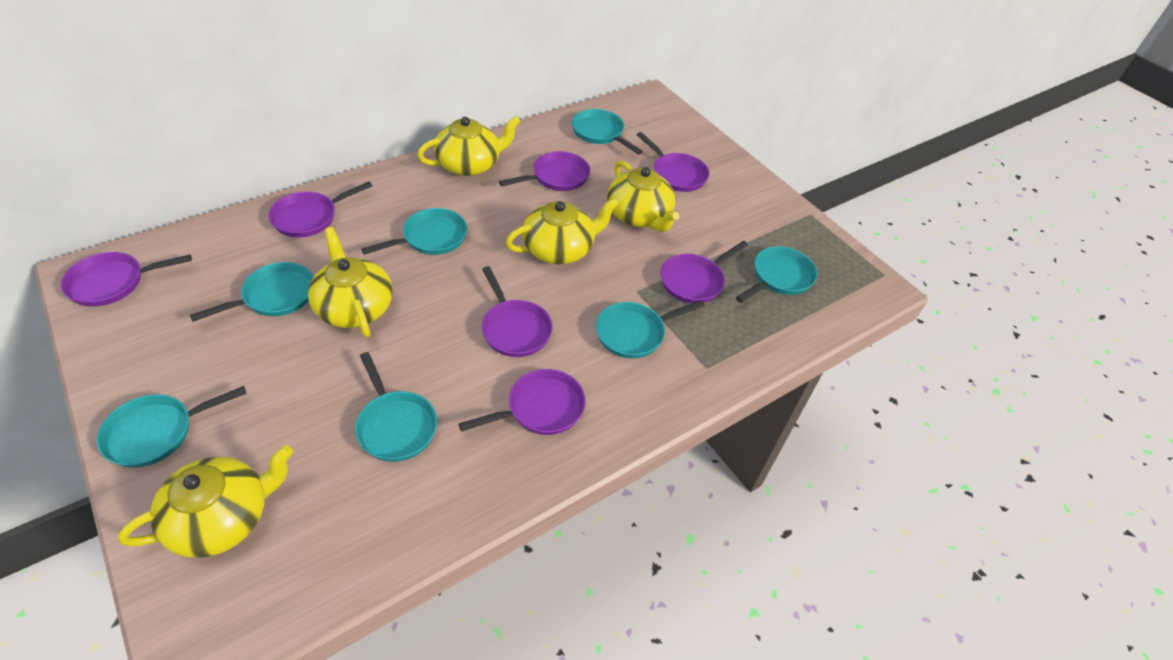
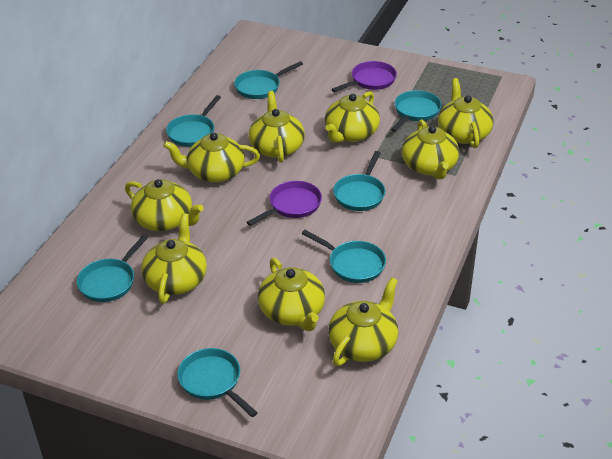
purple pan: [61,252,192,306] [268,181,372,237] [458,369,586,435] [482,266,552,357] [499,151,590,191] [637,132,709,192] [661,241,748,303] = 7 -> [247,181,322,226] [332,61,397,92] = 2
yellow teapot: [118,445,293,558] [308,227,393,337] [417,116,521,176] [506,198,619,264] [607,160,679,232] = 5 -> [125,179,204,231] [141,213,207,304] [163,133,260,183] [249,91,305,163] [258,258,325,331] [325,91,380,143] [328,277,398,366] [402,120,459,180] [438,78,494,148] = 9

